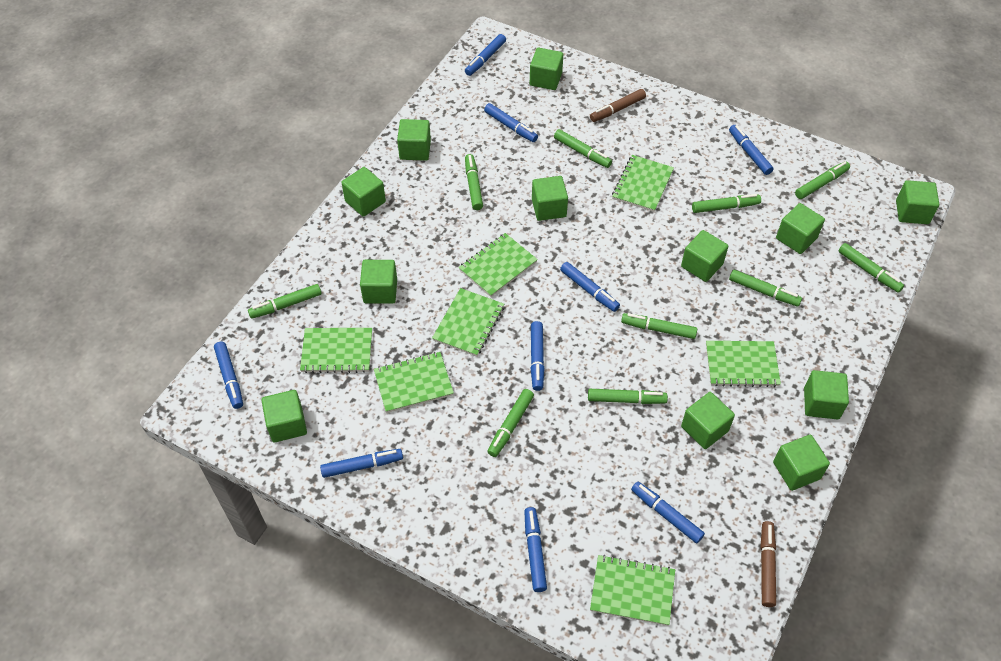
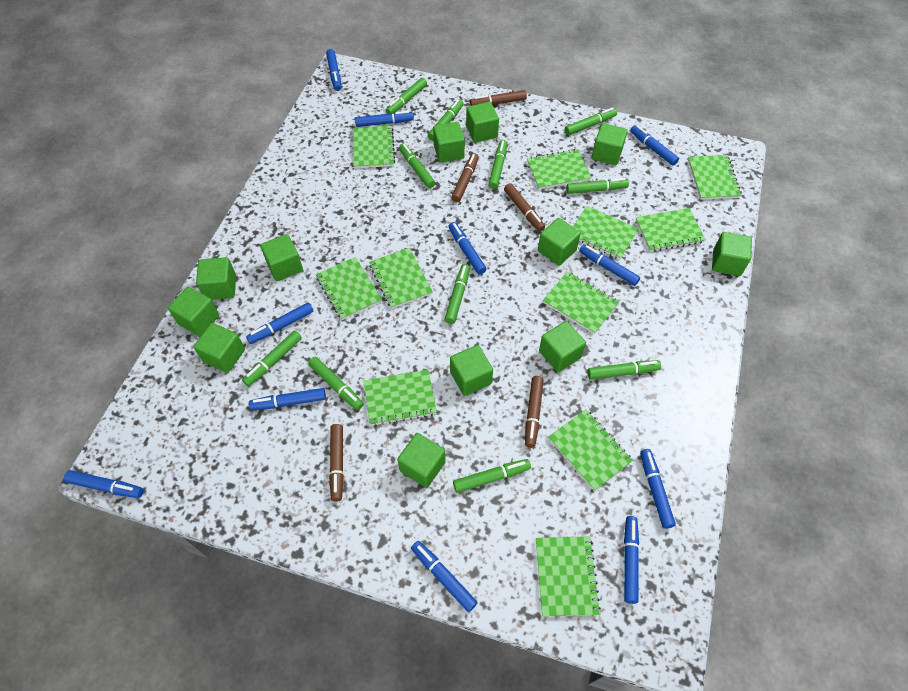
blue marker: [214,342,243,409] [320,449,403,478] [465,34,506,76] [484,103,538,142] [524,507,547,592] [531,321,545,391] [560,262,620,312] [631,482,705,543] [729,125,774,175] = 9 -> [64,470,143,498] [246,302,313,344] [249,388,326,410] [326,49,341,91] [355,111,414,127] [411,541,478,612] [448,222,486,274] [579,244,640,286] [624,516,639,604] [630,125,679,166] [640,449,676,529] = 11
brown marker: [590,89,646,122] [760,521,776,607] = 2 -> [329,424,344,502] [451,153,479,202] [470,90,527,106] [504,183,545,232] [525,376,544,448] = 5
green marker: [248,284,322,319] [465,154,483,210] [488,389,534,457] [554,129,612,168] [588,389,668,404] [621,313,697,339] [692,194,761,213] [729,270,802,307] [795,161,850,199] [839,243,904,293] = 10 -> [242,331,302,386] [308,357,364,410] [386,78,427,114] [399,143,435,188] [428,99,464,141] [445,264,470,324] [453,459,531,493] [488,140,507,189] [565,108,617,135] [566,178,629,194] [587,360,661,380] = 11
green notebook: [300,328,372,373] [374,352,454,413] [432,288,504,357] [459,233,538,297] [590,555,675,626] [612,155,674,212] [706,341,781,387] = 7 -> [316,257,382,320] [353,126,395,168] [363,370,437,426] [369,248,433,309] [527,149,591,189] [536,536,601,617] [543,271,619,334] [548,410,633,491] [573,206,639,259] [636,208,706,252] [688,155,742,200] = 11

